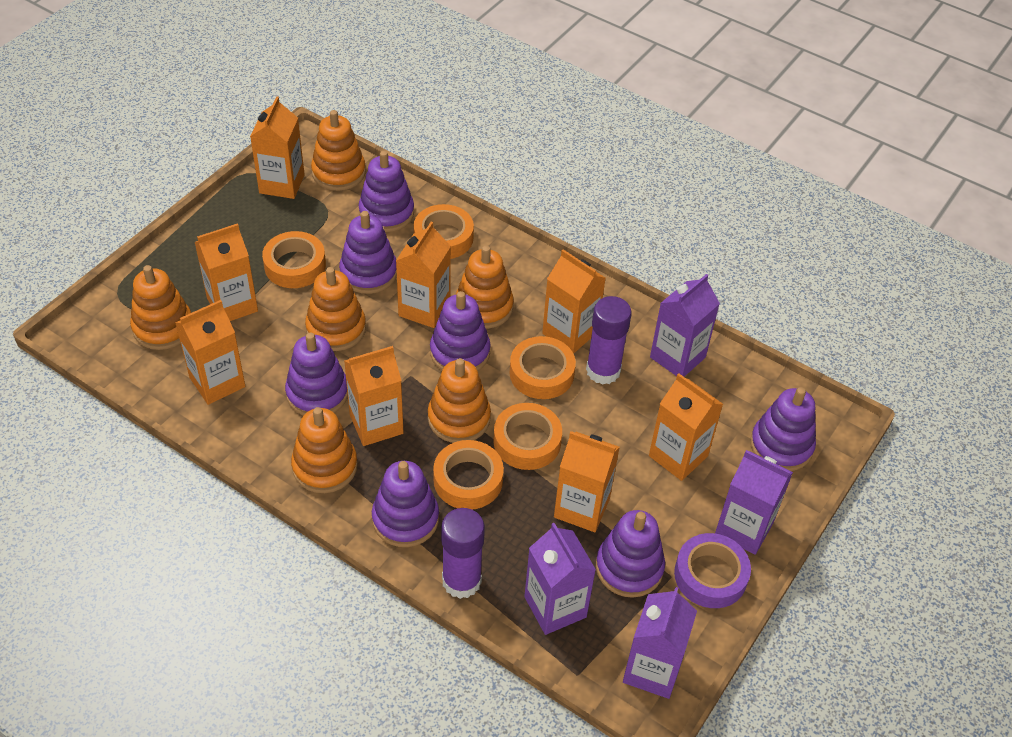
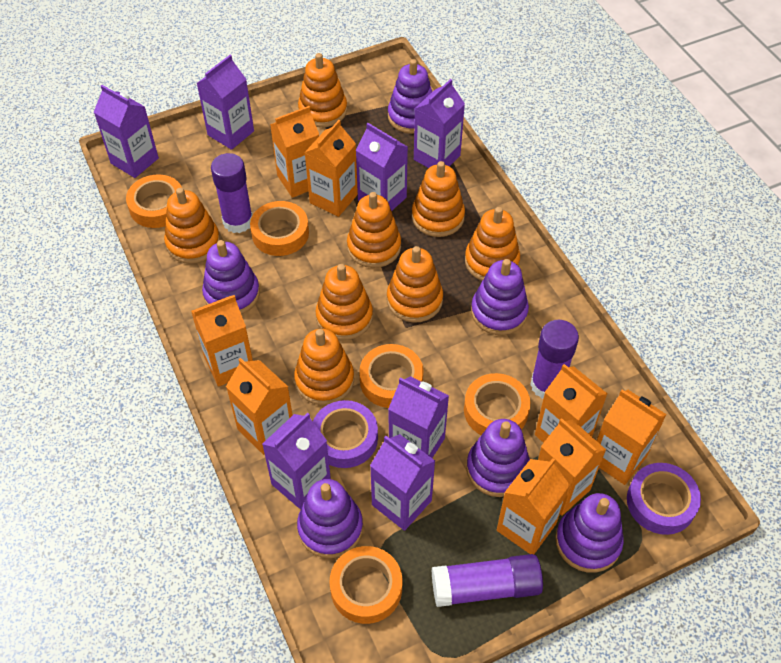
orange stacking toy: [130,265,191,350] [291,407,358,493] [305,267,366,351] [311,110,366,191] [428,358,491,443] [456,246,514,329] = 6 -> [164,188,220,264] [294,329,354,405] [298,53,347,127] [315,264,373,340] [347,192,401,268] [387,246,443,323] [412,161,465,237] [465,207,520,281] = 8
purple carton: [524,523,596,635] [623,587,697,699] [650,274,720,377] [715,450,793,555] = 4 -> [94,85,159,178] [196,55,254,150] [262,413,331,510] [356,123,408,211] [370,434,435,531] [388,376,449,458] [414,79,465,168] = 7
purple glue stick: [441,508,485,599] [586,296,632,384] = 2 -> [211,153,252,233] [432,554,543,607] [530,320,579,399] = 3
purple stacking toy: [285,333,348,416] [339,211,397,294] [359,151,414,232] [372,461,439,547] [430,291,491,371] [596,510,665,598] [750,387,816,471] = 7 -> [202,240,260,314] [297,479,363,558] [388,59,432,134] [466,419,530,497] [471,259,529,335] [555,493,624,573] = 6
purple tape: [674,533,751,608] = 1 -> [313,400,378,468] [627,463,701,535] = 2

